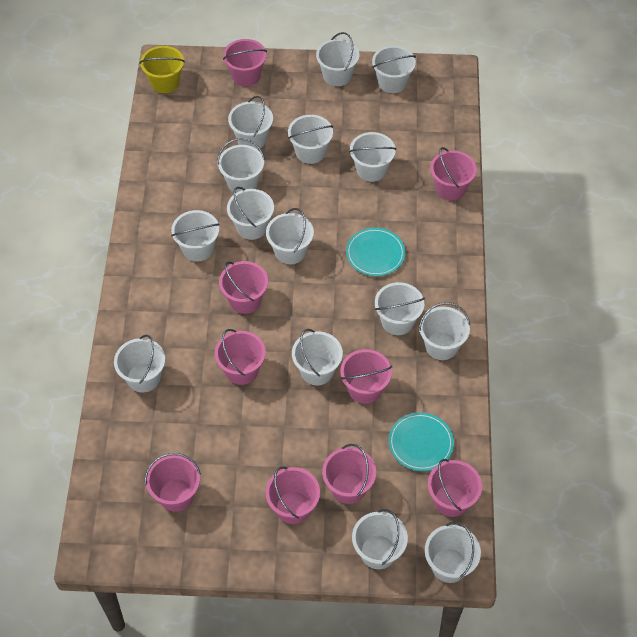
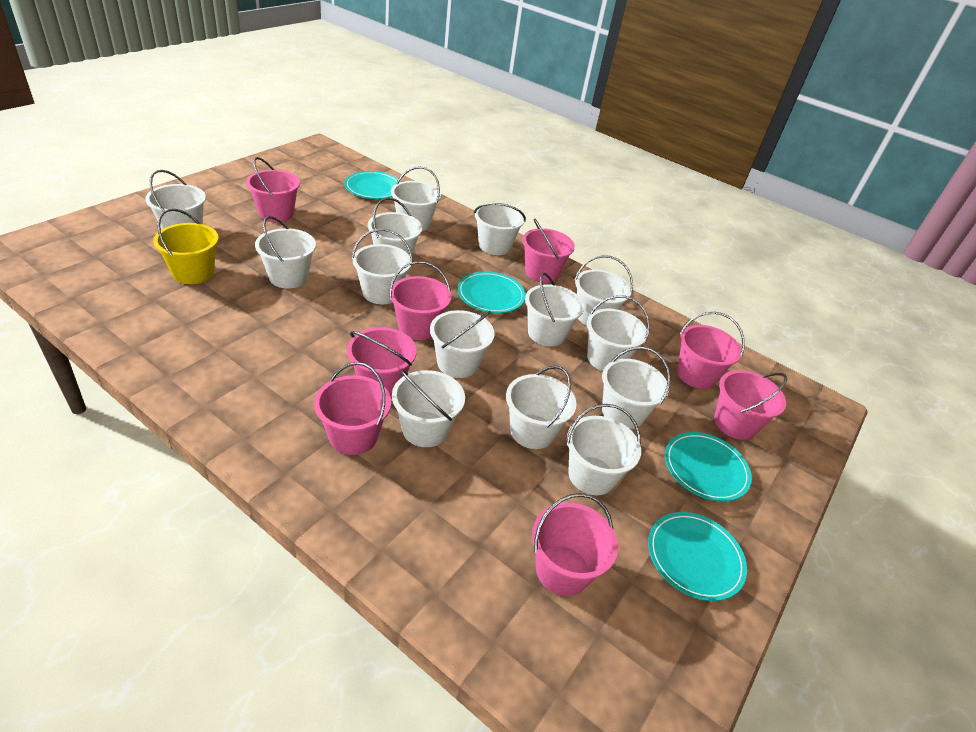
pink bucket: [145,453,201,512] [215,329,266,385] [219,261,268,314] [223,39,267,86] [266,466,320,524] [322,444,376,504] [340,349,392,404] [428,459,482,517] [430,147,477,200] = 9 -> [246,157,300,222] [314,362,391,455] [347,327,417,397] [389,261,451,340] [522,218,575,283] [532,493,618,596] [677,312,745,389] [714,370,787,440] = 8
turquoise plate: [346,228,405,276] [389,412,454,471] = 2 -> [345,171,401,199] [458,271,526,313] [648,512,747,601] [665,432,752,502] = 4
white bucket: [114,335,165,392] [171,210,220,262] [217,138,265,193] [227,187,274,240] [228,96,273,149] [266,208,314,264] [288,115,333,164] [292,329,343,385] [316,32,359,86] [349,132,396,182] [352,509,408,569] [372,46,416,93] [375,282,425,335] [419,302,470,360] [425,522,481,583] = 15 -> [145,170,206,229] [255,216,316,289] [352,229,412,304] [368,197,422,256] [391,166,441,231] [392,369,465,447] [430,310,495,378] [474,203,526,255] [506,366,577,449] [525,273,584,347] [566,404,641,495] [575,255,633,326] [587,295,650,371] [602,347,670,429] = 14

